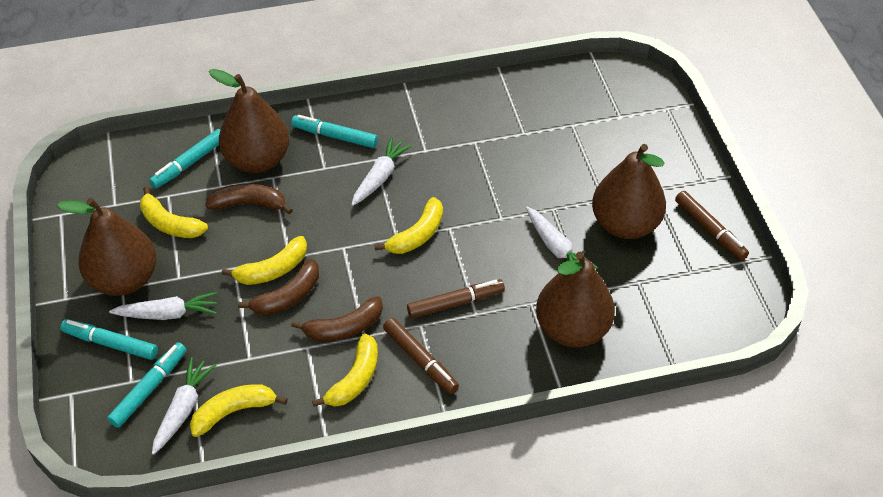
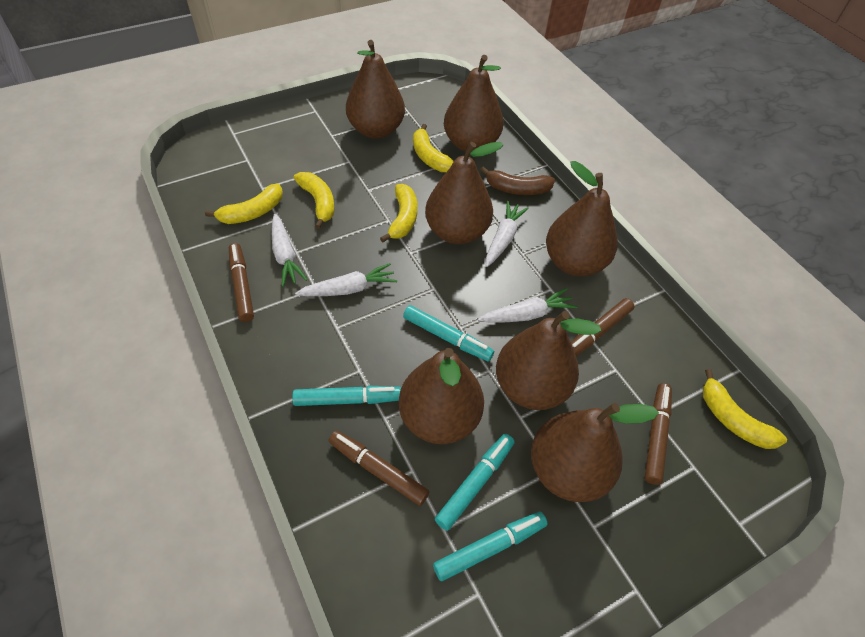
brown banana: [205,184,293,214] [238,259,319,315] [291,296,383,341] = 3 -> [480,166,555,195] = 1
brown marker: [383,318,459,394] [407,279,505,318] [675,191,749,260] = 3 -> [229,243,254,322] [329,430,430,506] [571,298,635,356] [645,383,672,485] = 4
brown pear: [57,198,156,296] [209,69,290,173] [536,252,615,347] [592,144,666,239] = 4 -> [346,40,405,139] [399,348,484,444] [425,142,504,244] [444,55,504,152] [496,311,601,410] [531,403,659,502] [546,161,617,276] = 7

